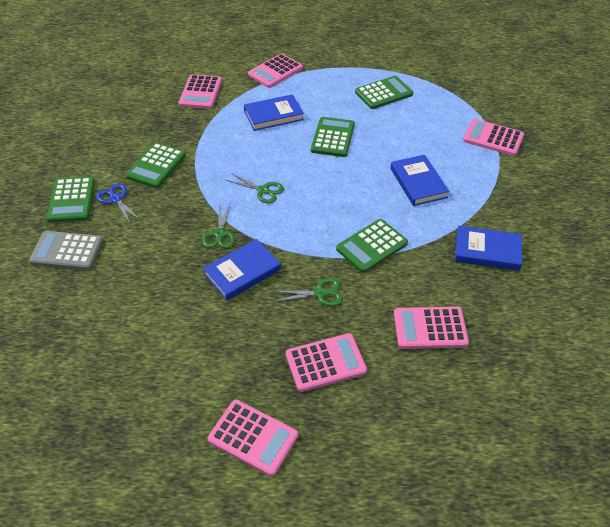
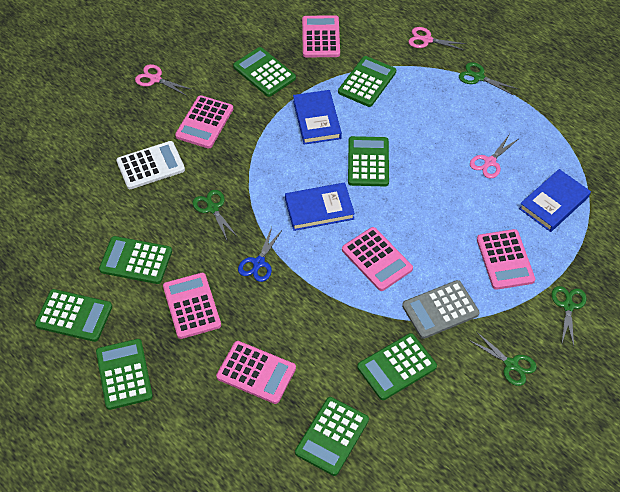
blue book: [203,239,281,301] [244,94,304,131] [390,155,449,206] [455,226,522,271] = 4 -> [285,183,355,231] [293,90,342,145] [519,169,591,232] = 3
green calculator: [47,177,95,222] [126,142,186,188] [311,117,355,157] [336,219,408,273] [355,76,413,109] = 5 -> [35,289,112,342] [96,339,153,410] [99,236,172,284] [233,47,296,97] [295,397,369,476] [338,56,396,107] [348,136,389,186] [357,333,437,400] = 8
green scissors: [202,204,235,248] [226,173,284,203] [274,278,343,306] = 3 -> [193,190,238,242] [459,62,518,95] [469,332,537,386] [552,286,587,346] = 4
pink scissors: none = 0 -> [135,64,191,96] [408,27,466,50] [470,135,518,179] = 3
white calculator: none = 0 -> [116,141,185,189] = 1

